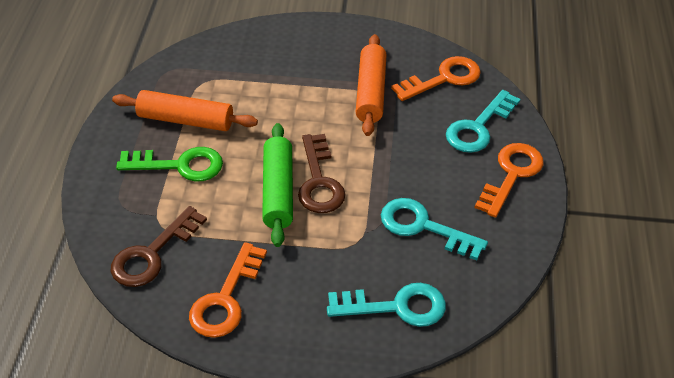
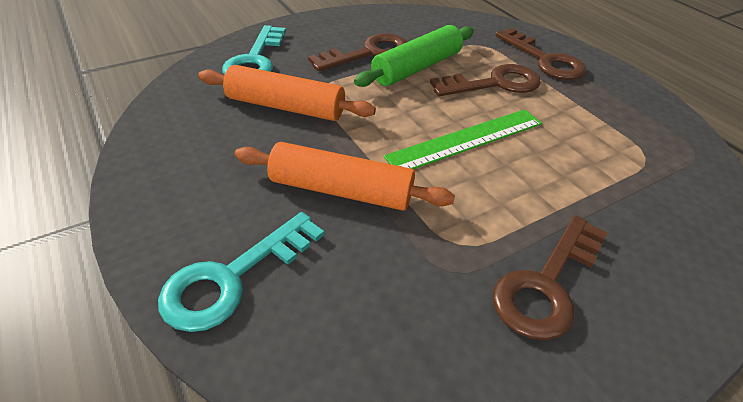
brown key: [111,206,207,287] [298,134,346,213] = 2 -> [308,33,407,71] [430,64,541,96] [493,215,608,340] [495,28,586,80] = 4
green key: [116,147,223,181] = 1 -> none = 0
green ruler: none = 0 -> [384,109,542,169] = 1
orange key: [189,242,267,338] [391,56,481,101] [475,143,544,218] = 3 -> none = 0
turquoise key: [327,283,446,327] [381,198,488,260] [446,90,520,153] = 3 -> [158,212,324,332] [222,25,286,75] = 2

